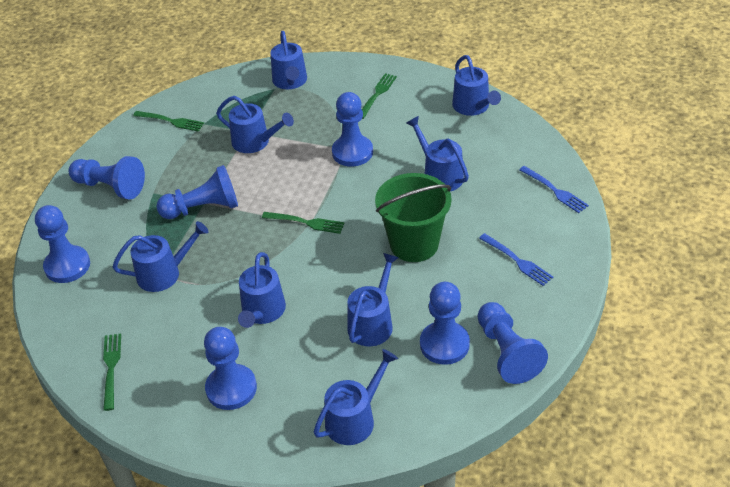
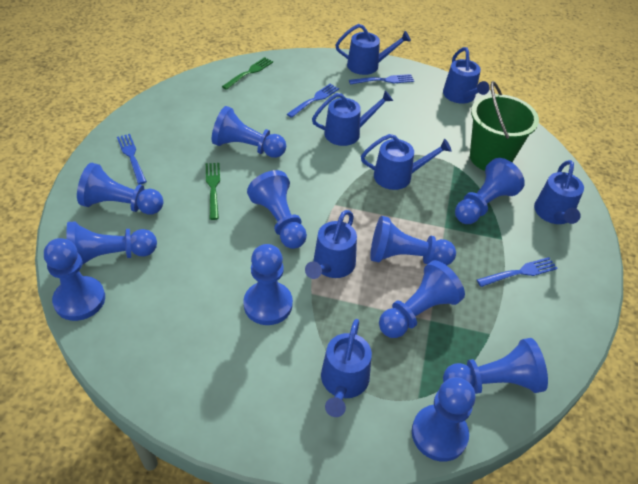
blue fork: [479,233,553,286] [519,166,589,213] = 2 -> [117,134,147,184] [287,84,339,118] [349,74,414,85] [477,257,558,287] = 4
blue pawn: [35,205,90,283] [69,156,145,199] [156,165,238,219] [204,327,257,410] [332,92,373,167] [420,282,470,365] [477,302,548,384] = 7 -> [44,238,105,321] [66,222,157,265] [77,163,164,215] [212,106,286,158] [243,244,293,325] [247,170,307,249] [370,216,456,265] [379,260,465,338] [412,377,475,462] [443,338,548,394] [455,158,525,224] = 11
blue watering can: [113,221,209,292] [216,96,294,153] [238,252,286,328] [271,31,307,89] [314,349,398,445] [347,253,399,346] [406,116,469,191] [452,55,501,116] = 8 -> [305,210,357,279] [312,90,393,146] [321,319,372,417] [336,24,411,75] [361,134,451,190] [443,47,490,104] [534,160,584,224] = 7
green fork: [103,334,121,411] [133,111,204,132] [262,212,344,234] [362,73,397,119] = 4 -> [206,163,220,220] [222,57,273,90] = 2

